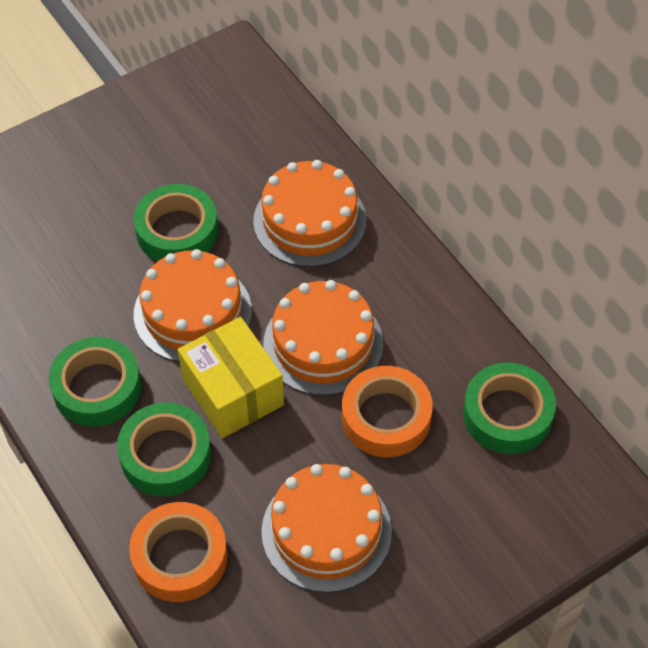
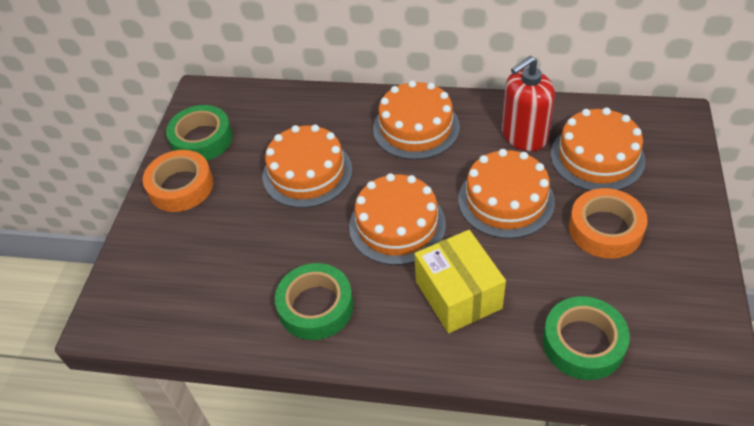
green tape: [49,337,142,427] [117,403,211,496] [133,184,218,261] [463,363,556,454] = 4 -> [166,105,233,161] [275,263,353,340] [543,296,630,380] = 3
orange cake: [134,249,252,362] [253,160,366,267] [261,464,392,593] [263,280,383,395] = 4 -> [263,125,352,208] [349,173,446,265] [373,80,460,160] [458,149,555,239] [551,107,646,191] = 5
red soap dispenser: none = 0 -> [502,56,555,151] = 1

